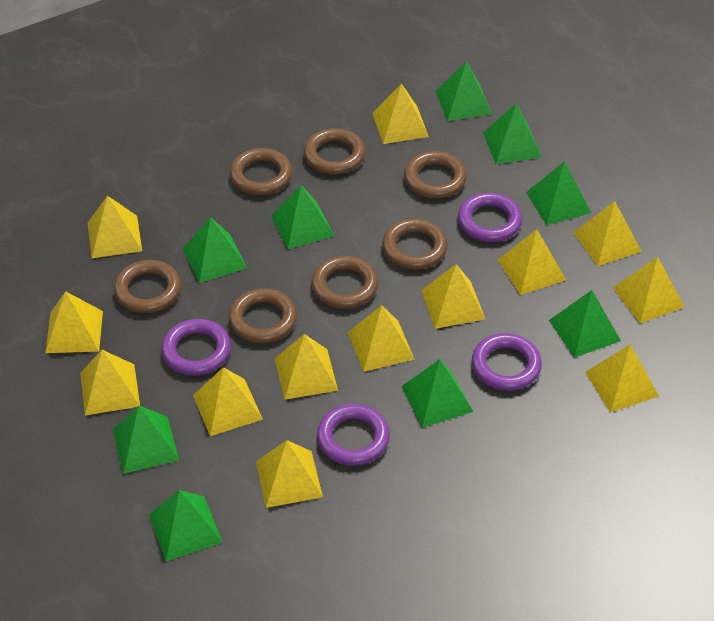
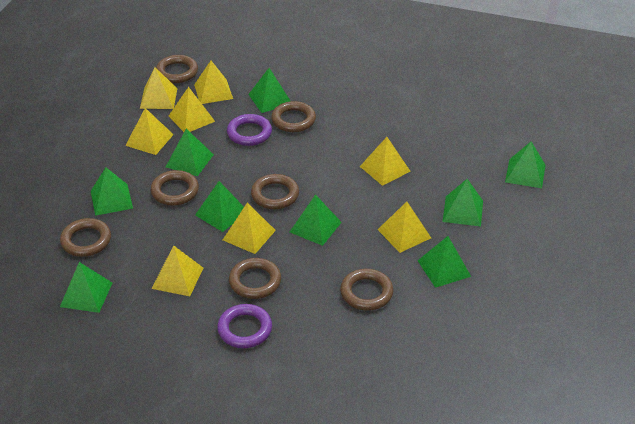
purple ring: [161,319,231,376] [317,404,390,466] [458,193,522,242] [472,333,542,391] = 4 -> [217,304,272,348] [227,114,272,146] = 2
yellow pyramid: [45,291,103,353] [80,350,140,415] [88,196,142,258] [193,367,263,436] [256,440,323,508] [275,334,338,400] [348,305,415,372] [372,83,429,144] [421,264,485,329] [498,229,566,295] [573,201,642,266] [585,344,659,412] [613,257,685,323] = 13 -> [125,108,174,155] [140,67,177,109] [152,245,203,296] [169,87,215,132] [194,61,233,104] [223,203,276,254] [360,137,410,186] [378,201,431,253] = 8

